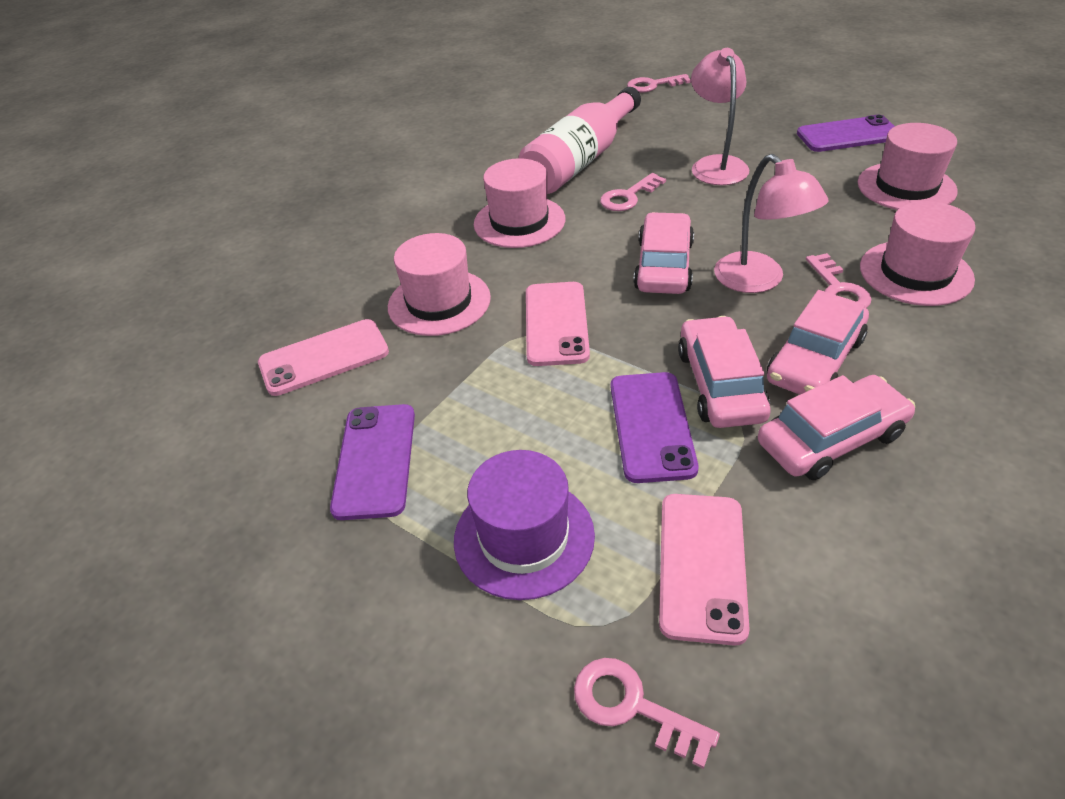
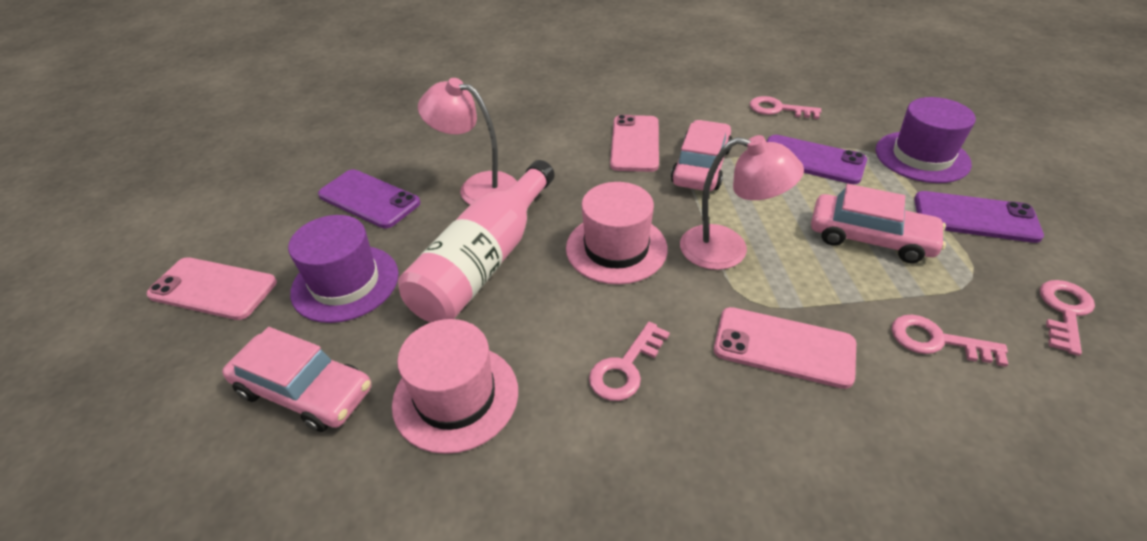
pink car: [633,212,694,294] [678,316,770,428] [758,375,915,480] [767,290,869,395] = 4 -> [222,327,371,432] [671,120,732,191] [811,184,946,263] = 3
pink hat: [388,233,491,336] [474,158,565,248] [858,123,958,210] [860,201,976,306] = 4 -> [392,319,518,454] [566,182,668,285] = 2
purple hat: [454,450,595,600] = 1 -> [288,215,399,323] [876,97,976,183] = 2

